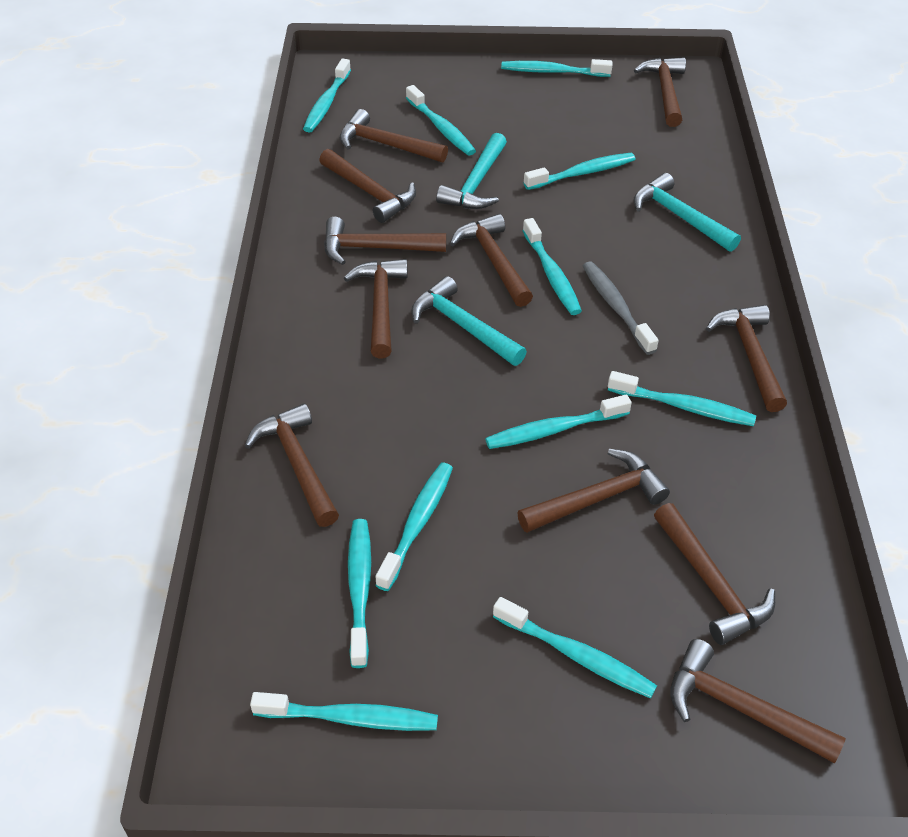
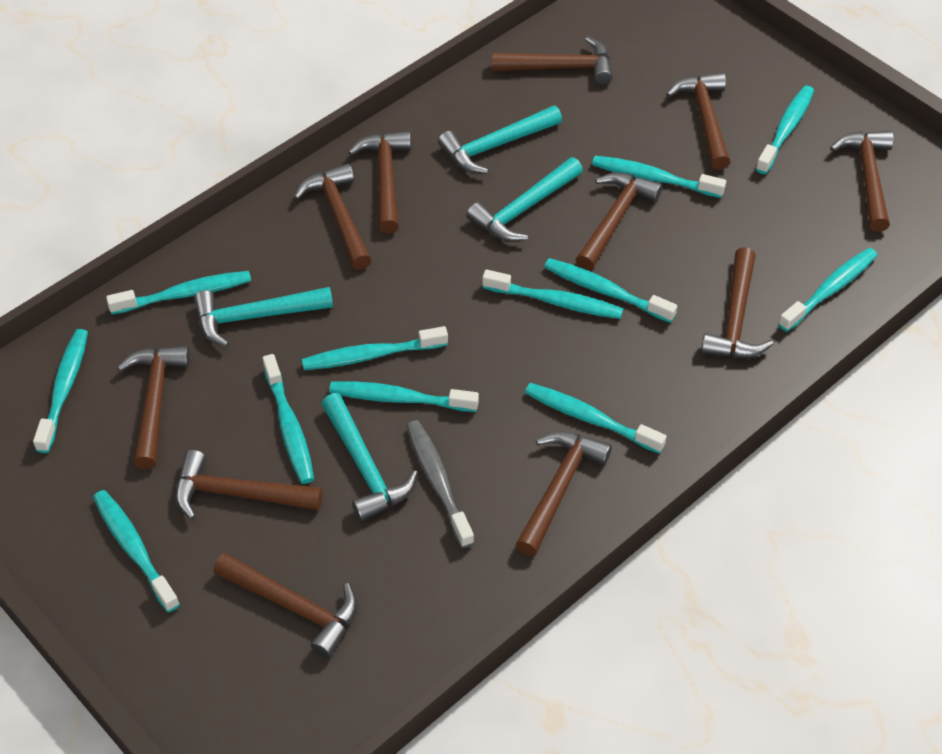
turquoise hammer: [411,276,527,366] [436,133,507,209] [633,173,741,252] = 3 -> [194,287,333,347] [321,393,418,521] [438,105,562,174] [467,157,583,242] = 4
turquoise toothbrush: [250,692,438,731] [303,58,351,132] [348,519,371,668] [375,463,453,591] [406,85,476,156] [485,395,632,449] [493,597,657,698] [501,59,613,77] [523,218,582,315] [524,153,635,190] [608,371,756,426] = 11 -> [33,329,88,453] [93,490,180,612] [106,271,251,314] [262,354,314,484] [302,326,448,370] [329,381,479,412] [482,270,623,319] [525,383,667,454] [544,258,677,323] [592,156,726,198] [756,86,814,174] [778,248,877,332] = 12

